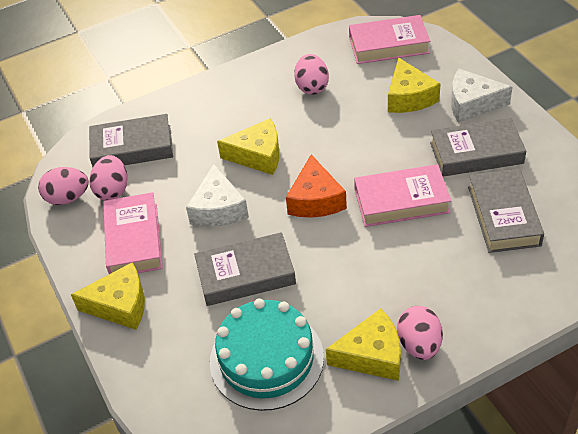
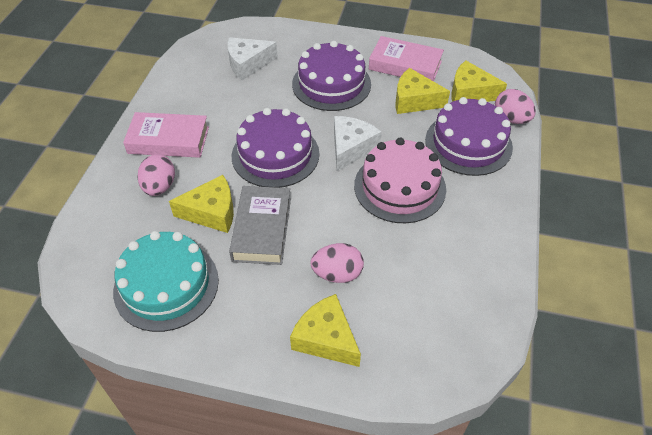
grey book: [89,114,173,167] [194,232,296,306] [430,118,526,177] [468,169,544,253] = 4 -> [229,186,291,265] = 1
orange cheese: [286,155,347,218] = 1 -> none = 0
pink book: [103,192,163,274] [349,15,430,64] [354,164,451,227] = 3 -> [123,112,209,158] [369,36,444,81] = 2
pink cake: none = 0 -> [354,138,446,223] = 1
pink egg: [38,167,89,205] [89,155,128,201] [294,54,329,95] [397,306,443,360] = 4 -> [137,154,175,196] [310,243,364,283] [495,89,536,124] = 3
purple cake: none = 0 -> [232,108,319,188] [292,41,371,111] [425,97,513,176] = 3

